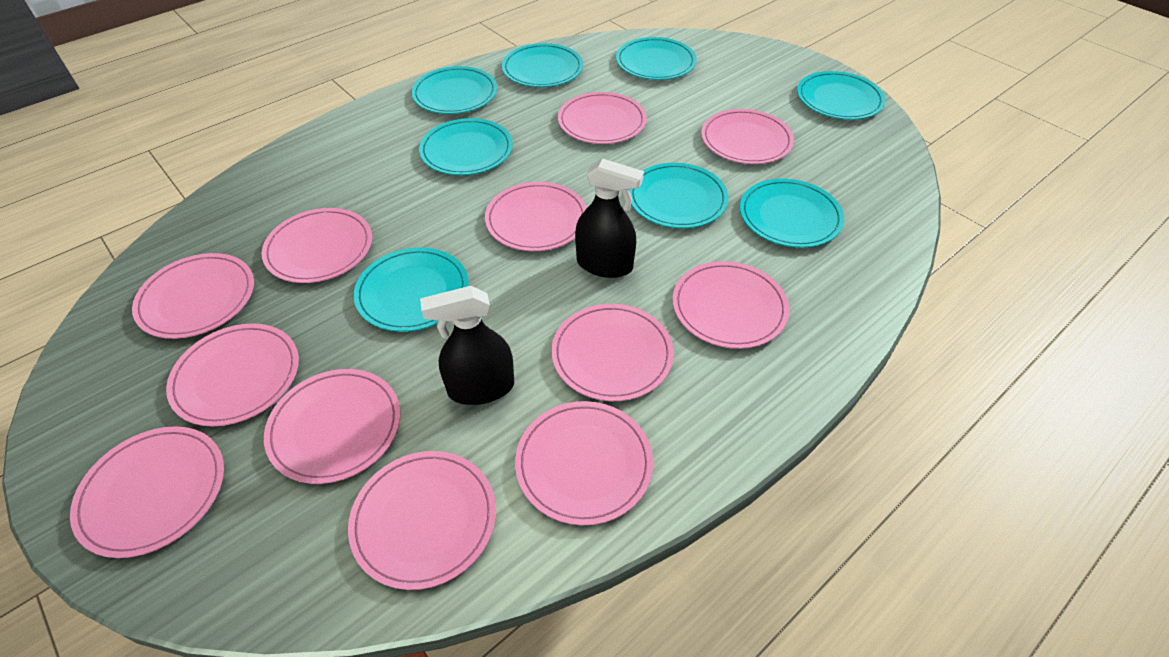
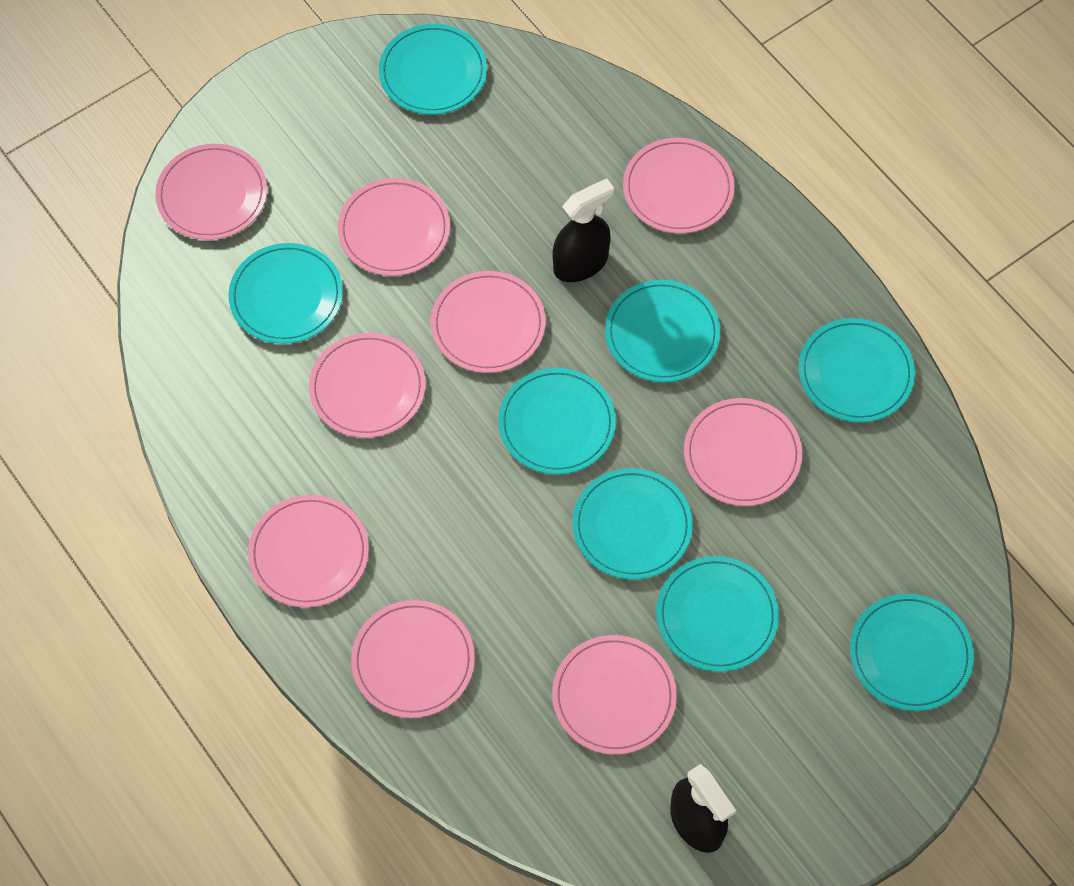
pink plate: [70,426,224,558] [132,253,254,339] [166,323,299,426] [261,208,372,283] [264,369,400,484] [348,451,496,590] [485,182,587,251] [515,401,653,525] [552,304,674,401] [558,92,647,144] [673,261,789,349] [701,109,794,164] = 12 -> [155,144,267,240] [248,495,369,607] [309,333,426,438] [338,178,450,276] [351,600,475,718] [431,271,546,373] [552,635,677,754] [623,138,734,234] [684,398,802,506] = 9

